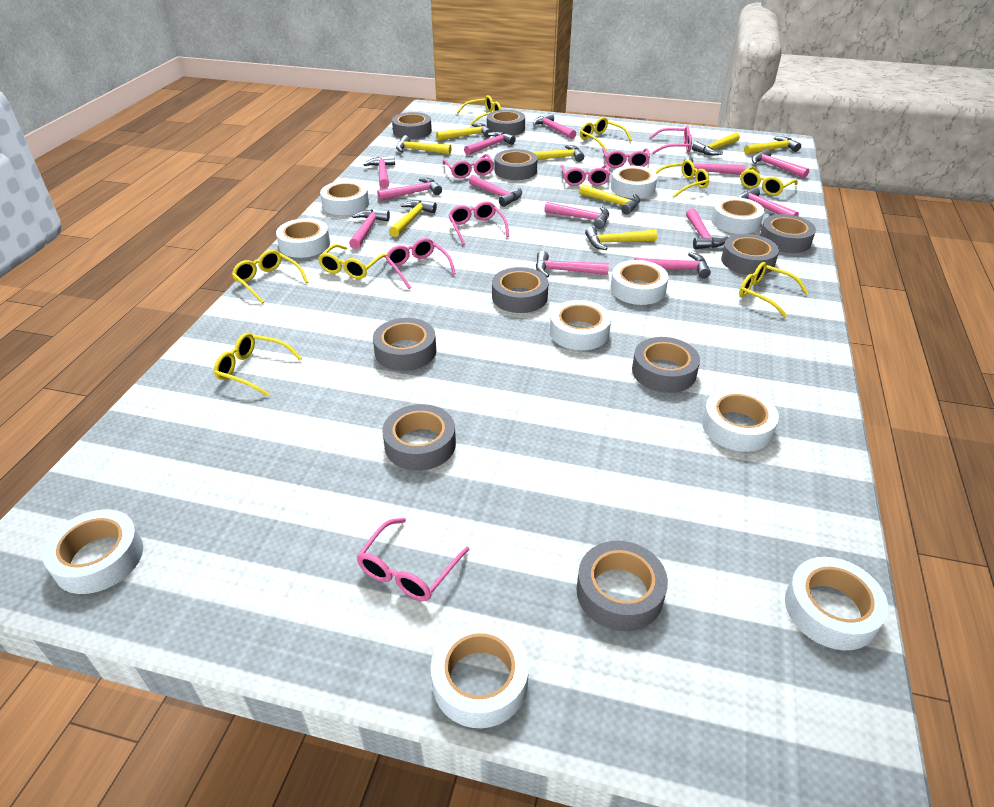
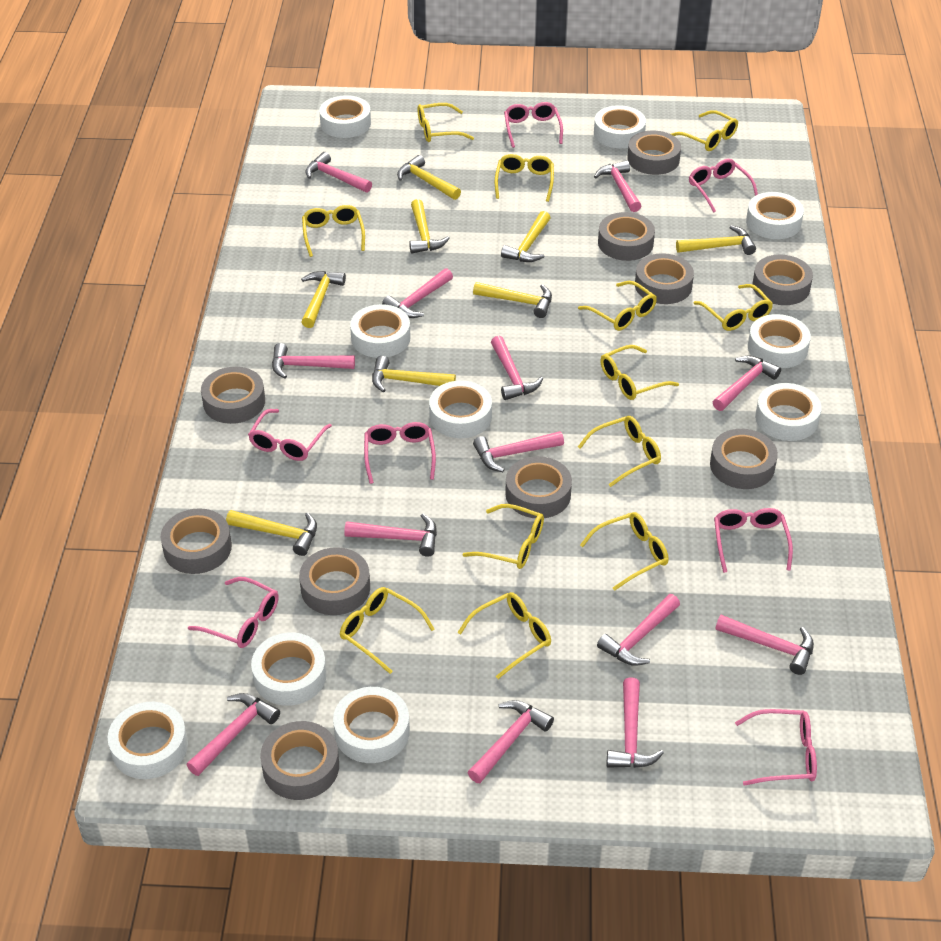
yellow glasses: [214,333,302,396] [232,250,308,304] [318,244,386,279] [457,95,501,125] [580,117,632,150] [656,160,709,198] [739,262,808,318] [740,166,797,196] = 8 -> [302,205,365,257] [340,587,435,674] [418,103,474,142] [457,592,551,679] [463,504,544,569] [495,154,554,202] [578,281,657,331] [578,416,661,487] [580,512,669,591] [600,345,679,400] [671,110,738,151] [693,284,773,331] = 12

